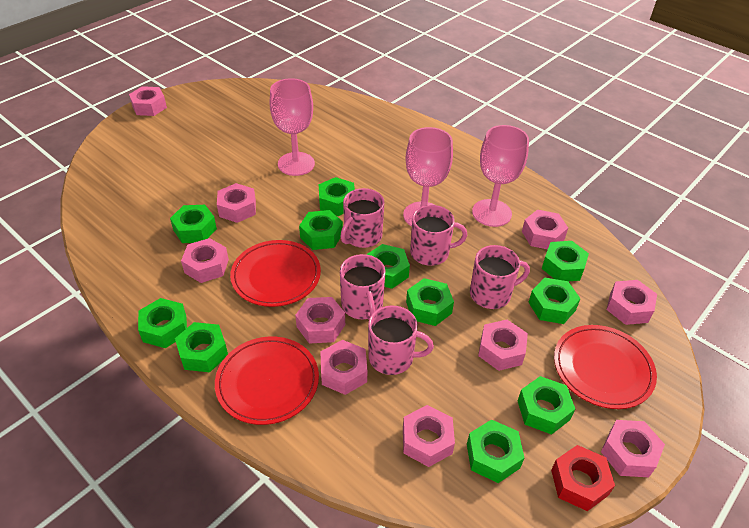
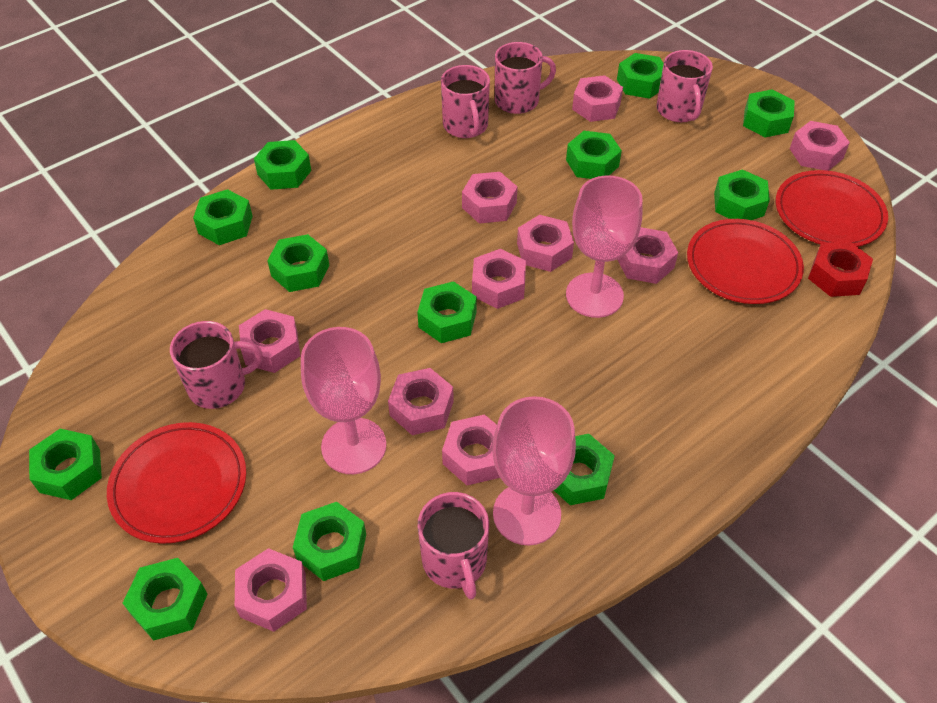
green nut: [138,298,187,348] [170,205,217,243] [175,322,228,372] [299,210,343,250] [319,177,355,216] [366,244,410,289] [406,278,454,326] [467,419,524,483] [518,376,575,435] [528,278,580,324] [542,241,589,281] = 11 -> [29,429,102,500] [123,558,208,641] [193,189,253,245] [254,140,311,190] [267,234,329,292] [293,502,366,581] [417,281,477,343] [554,434,615,505] [566,131,622,179] [617,53,664,99] [714,169,770,220] [743,89,795,137] = 12

